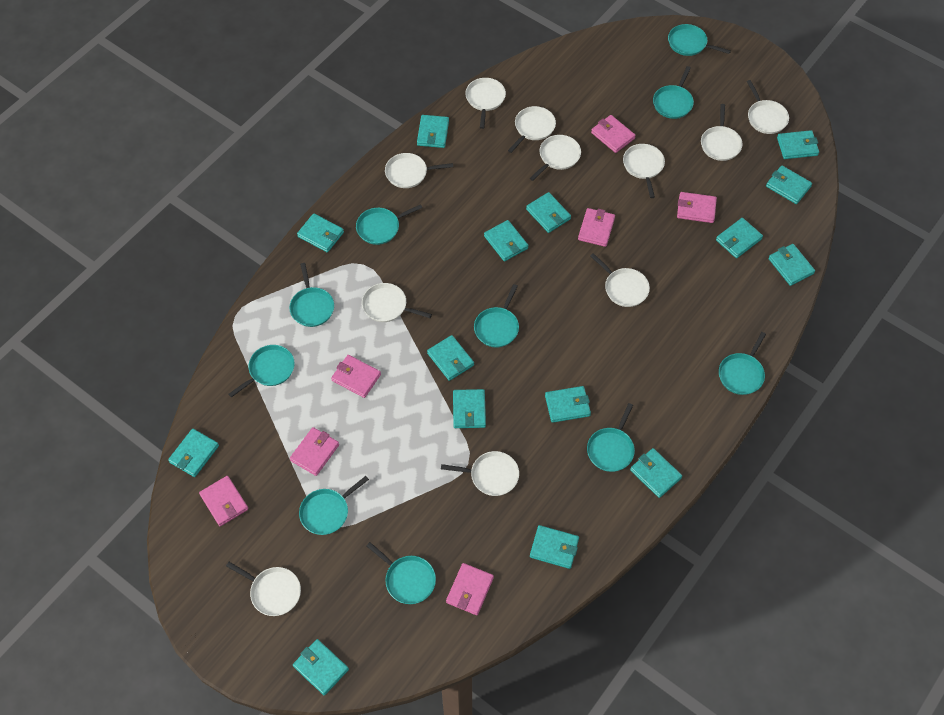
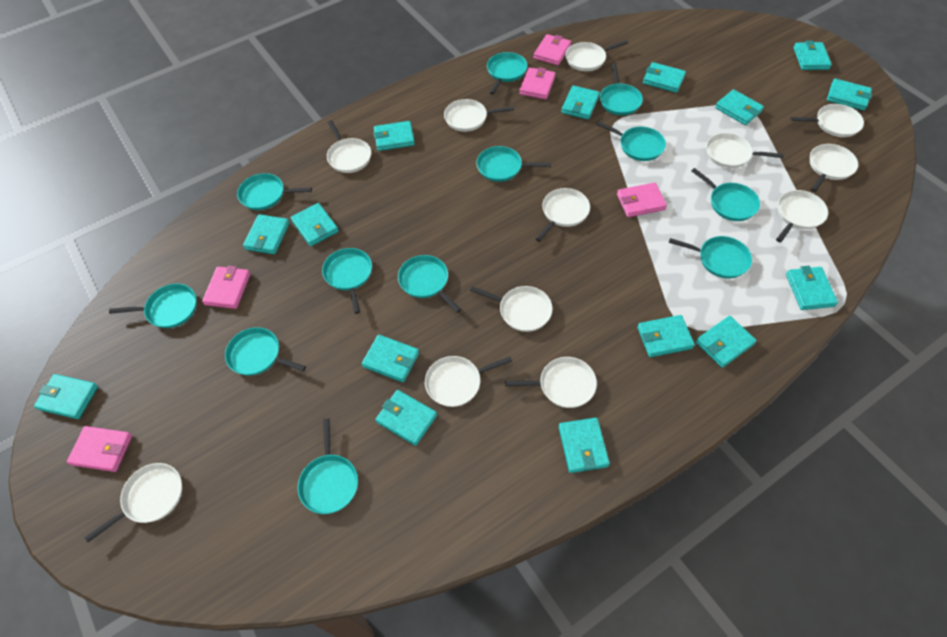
pink wallet: [199,476,248,526] [290,427,339,476] [331,355,381,398] [446,563,494,615] [578,208,615,247] [591,115,636,153] [677,192,717,223] = 7 -> [67,426,132,472] [202,266,251,309] [519,67,556,99] [533,34,571,65] [617,183,667,217] = 5
turquoise pan: [229,345,295,397] [289,263,334,327] [299,476,369,535] [356,204,422,245] [366,542,436,604] [474,284,519,348] [587,403,635,472] [653,66,694,119] [668,24,731,56] [719,332,766,395] = 10 -> [109,284,197,328] [225,327,306,376] [237,173,312,210] [298,418,358,514] [322,248,372,314] [398,255,461,313] [476,146,551,182] [487,52,527,95] [596,121,666,161] [600,63,643,115] [669,236,752,279] [691,168,760,221] = 12
white pan: [226,562,301,616] [362,283,432,322] [385,153,453,188] [441,451,519,496] [465,78,506,129] [508,106,556,153] [530,135,581,181] [590,253,650,307] [623,144,665,198] [701,104,743,161] [747,80,789,134] = 11 -> [84,463,182,542] [327,120,371,173] [425,356,512,407] [444,99,514,132] [470,286,553,332] [505,357,597,408] [536,188,590,242] [566,40,628,71] [706,133,784,168] [776,190,828,242] [791,104,864,137] [810,144,858,192] = 12

